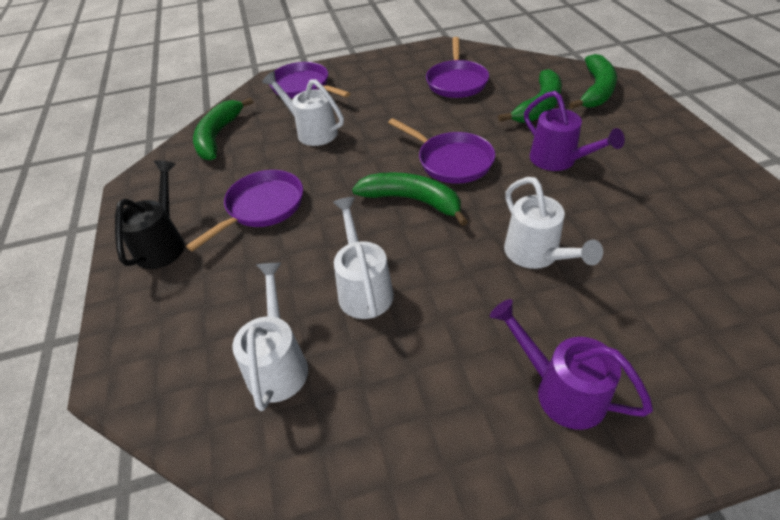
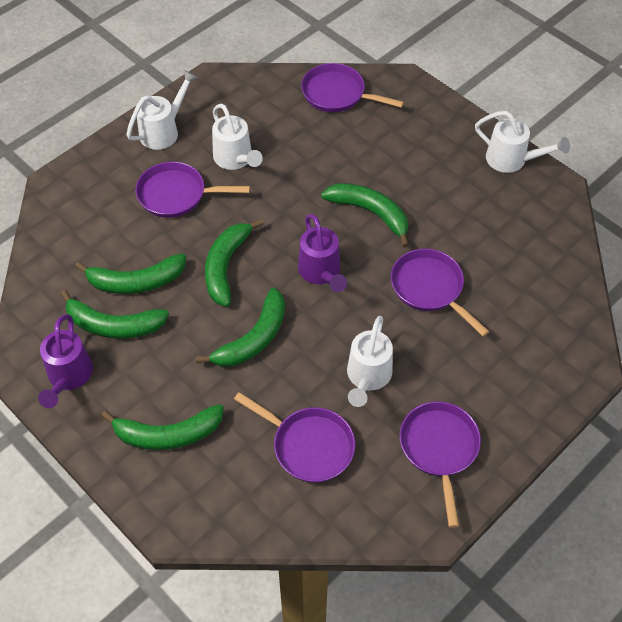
black watering can: [115,161,185,269] = 1 -> none = 0
green banana: [193,97,253,160] [352,172,468,226] [498,69,562,123] [569,54,617,109] = 4 -> [60,290,169,339] [75,253,186,294] [101,404,224,450] [196,288,285,367] [205,219,263,307] [321,183,409,247] = 6
purple pan: [186,170,303,251] [269,62,350,98] [388,118,495,184] [426,37,489,98] = 4 -> [135,162,250,218] [234,392,356,483] [301,63,404,112] [391,249,490,337] [400,401,481,528] = 5

